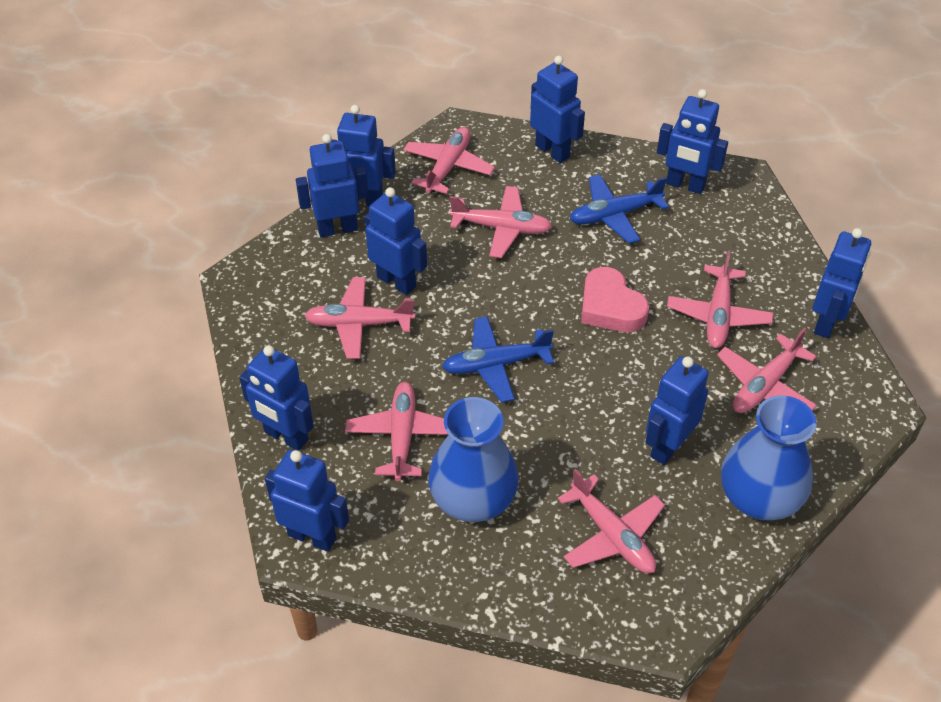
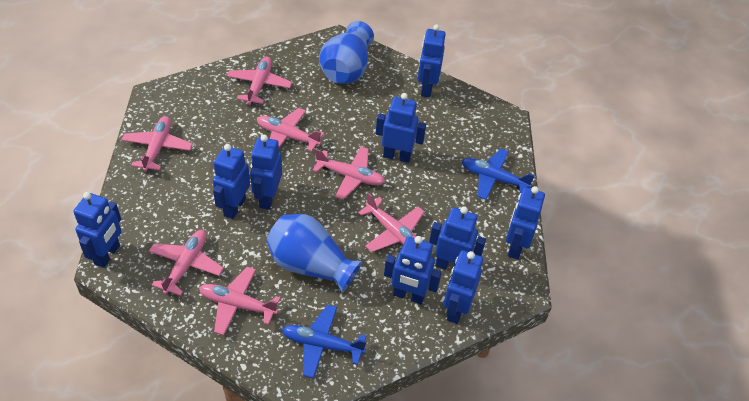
pink heart: [581,267,649,332] = 1 -> none = 0

